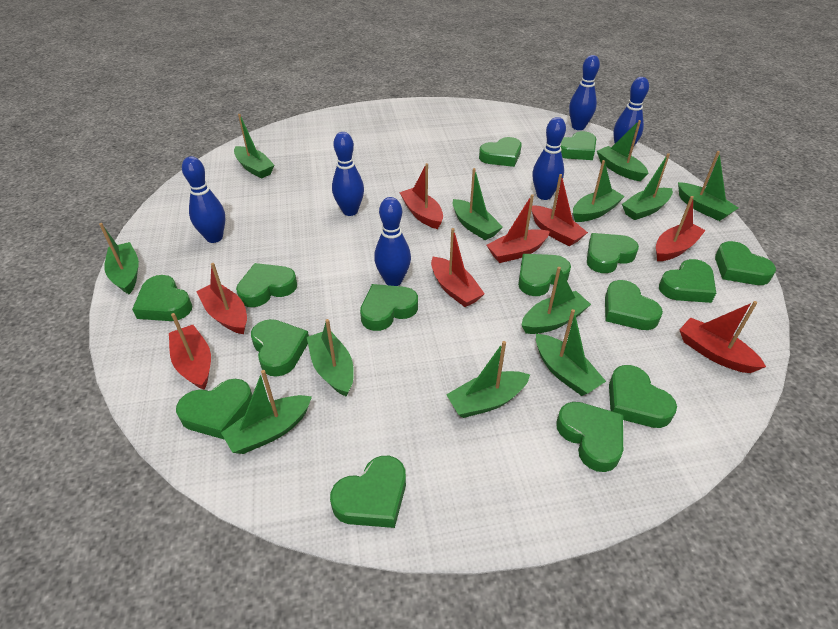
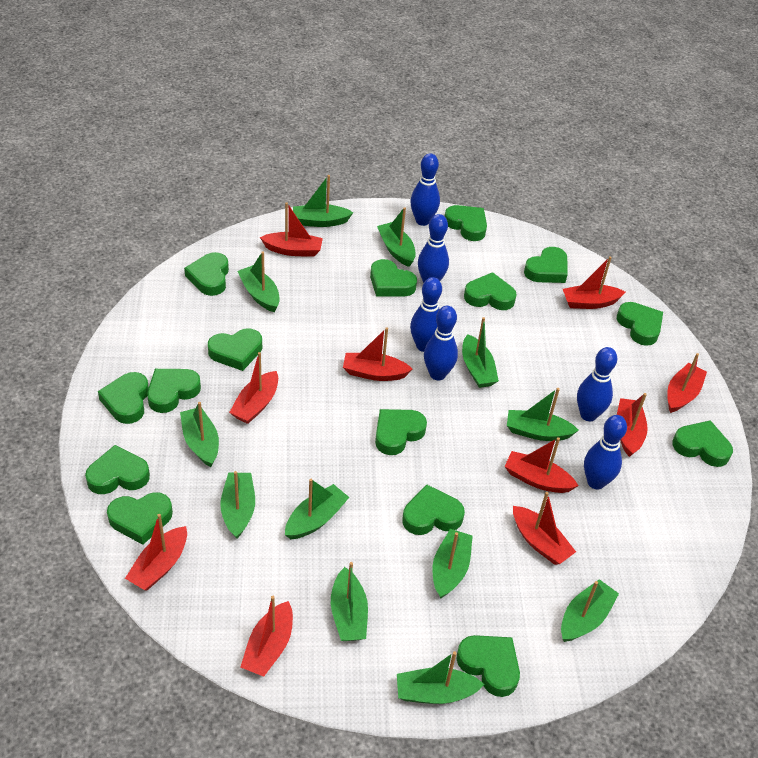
red boat: [169,313,211,390] [196,263,247,334] [399,163,443,229] [431,228,485,307] [487,194,550,263] [532,174,588,246] [656,196,706,261] [680,301,766,373] = 8 -> [125,514,187,590] [229,352,278,424] [241,596,293,677] [260,202,323,257] [343,327,413,381] [505,437,578,493] [513,492,576,565] [563,256,625,309] [617,393,648,457] [667,353,707,413] = 10

